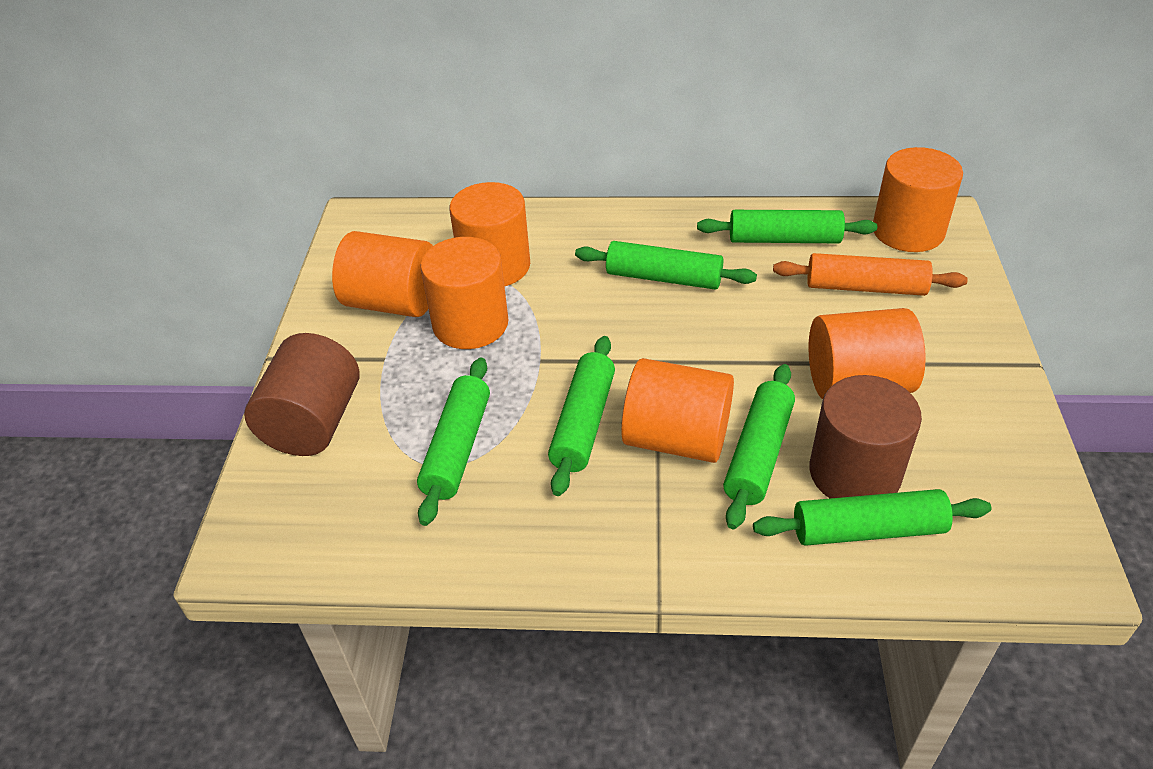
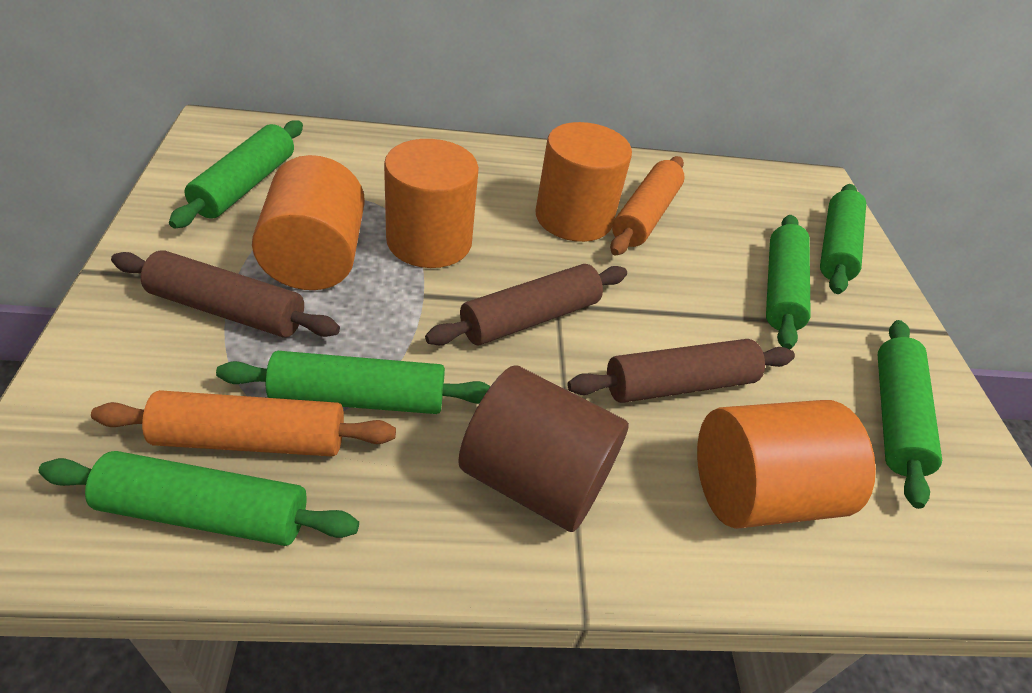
brown cylinder: [244,333,360,456] [809,375,922,498] = 2 -> [458,365,629,532] = 1
brown rolling pin: none = 0 -> [111,250,340,338] [425,264,627,345] [568,339,795,403] = 3
orange cylinder: [332,231,433,317] [420,237,509,349] [450,182,530,286] [621,358,734,463] [809,308,926,399] [873,147,963,252] = 6 -> [252,155,365,290] [384,139,479,268] [535,122,632,242] [697,400,876,529] = 4
orange rolling pin: [773,253,968,296] = 1 -> [91,390,396,456] [610,156,685,256] = 2

